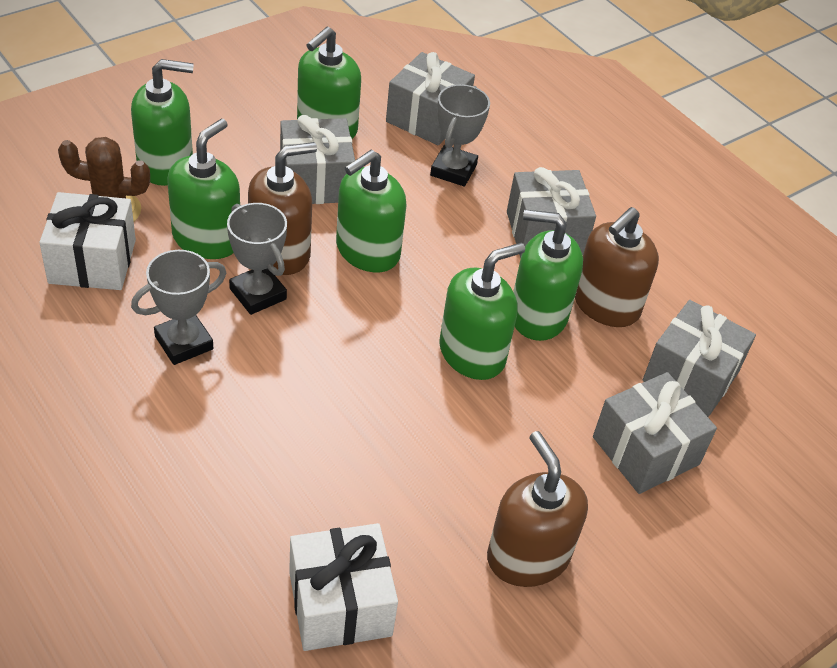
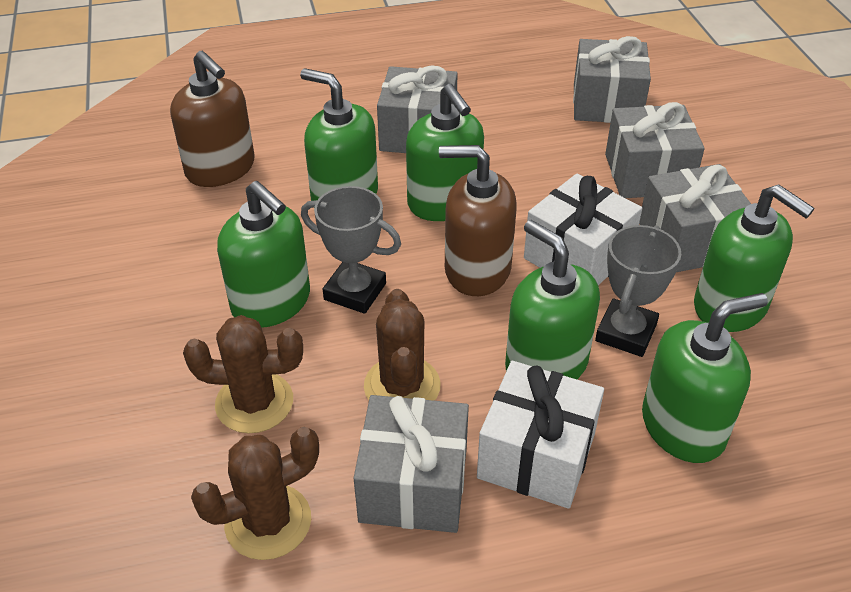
brown cactus: [58,137,150,222] = 1 -> [183,315,303,433] [191,427,319,560] [364,289,440,401] = 3
brown soap dispenser: [248,142,317,275] [487,431,588,587] [575,207,659,327] = 3 -> [170,51,255,187] [439,145,517,296] = 2
grey trophy: [131,250,226,365] [227,203,287,315] [430,84,490,187] = 3 -> [301,186,401,314] [595,225,682,357] = 2

